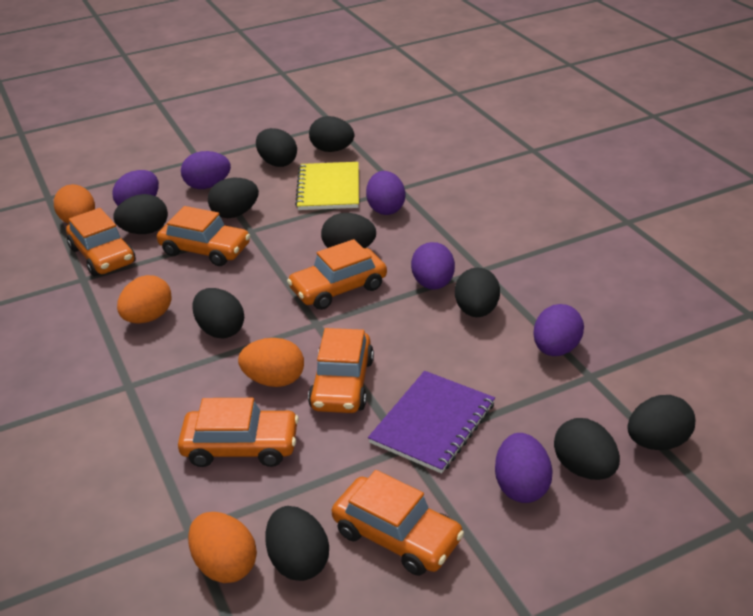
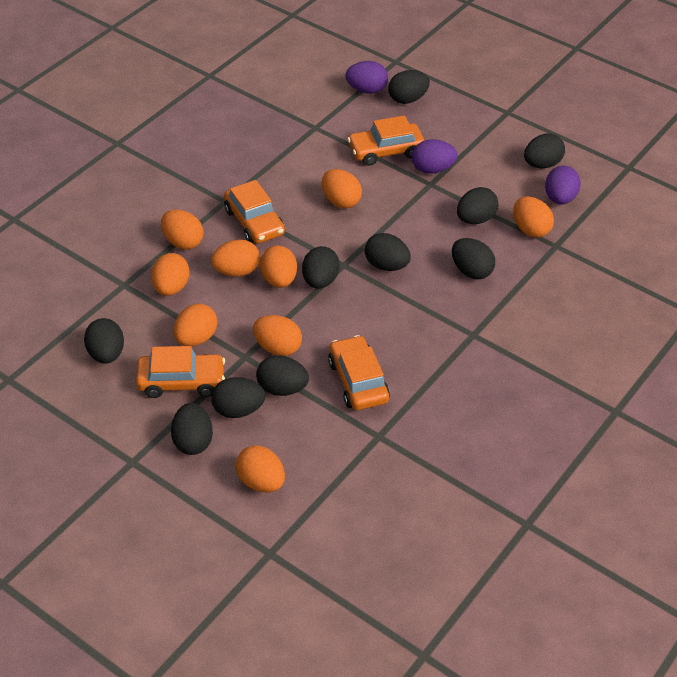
orange car: [66,208,136,276] [157,206,250,266] [178,398,299,467] [287,239,387,310] [308,328,374,413] [332,470,464,576] = 6 -> [136,346,225,398] [224,180,285,244] [328,335,390,410] [347,115,424,166] = 4
orange egg: [54,184,95,224] [117,275,172,324] [188,512,257,583] [238,338,304,387] = 4 -> [151,253,189,296] [161,210,203,250] [174,304,217,346] [211,239,260,277] [236,445,285,492] [253,315,302,356] [260,245,297,288] [322,169,362,209] [513,196,554,238] = 9
purple egg: [113,170,159,206] [181,151,231,189] [366,171,405,215] [411,242,455,290] [495,433,553,503] [533,304,584,356] = 6 -> [345,61,388,94] [412,139,457,174] [545,166,581,205] = 3
purple notebook: [368,371,495,474] = 1 -> none = 0
yellow notebook: [295,162,359,210] = 1 -> none = 0

